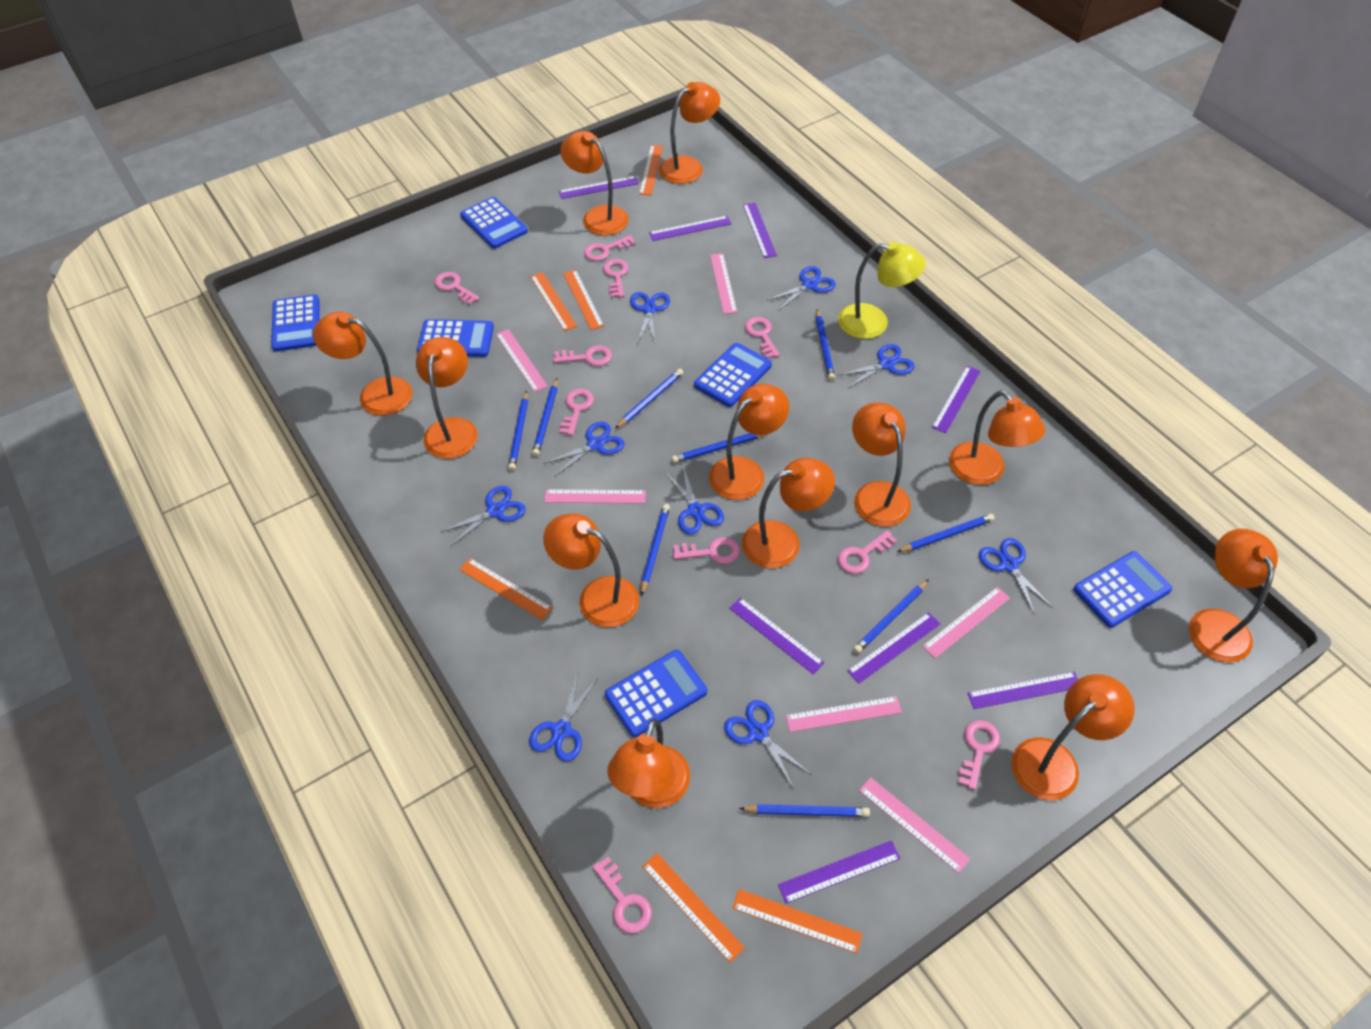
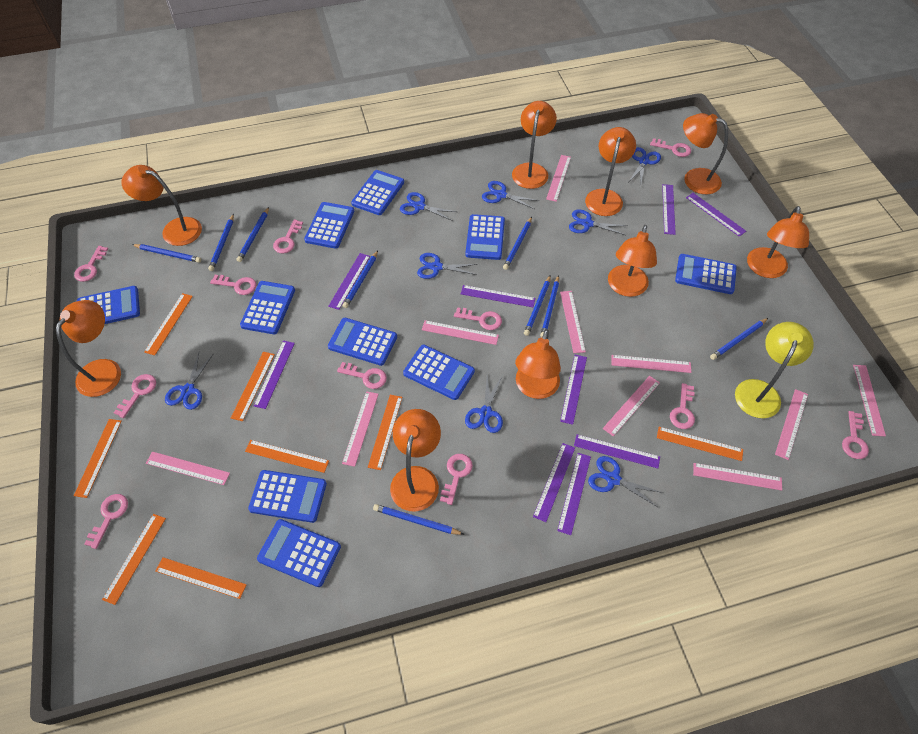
blue calculator: [271,295,319,352] [417,319,494,357] [460,197,528,249] [605,650,707,737] [694,343,772,407] [1073,551,1172,628] = 6 -> [77,286,140,324] [240,281,295,334] [248,470,327,523] [257,519,341,587] [304,202,354,249] [328,318,397,366] [351,170,404,215] [403,345,475,400] [465,214,505,260] [675,254,737,294] = 10
blue scissors: [440,486,526,546] [529,671,598,761] [544,422,625,476] [630,292,670,345] [665,466,724,534] [724,700,812,788] [767,266,836,311] [838,344,915,388] [979,538,1053,615] = 9 -> [165,353,213,410] [400,192,457,221] [417,253,477,279] [465,375,503,433] [482,181,539,209] [569,209,628,235] [588,456,663,507] [629,147,661,184] = 8
orange lamp: [313,312,412,416] [416,337,477,459] [543,513,639,627] [560,131,629,236] [608,719,690,808] [659,82,720,184] [709,384,789,500] [742,458,835,568] [852,403,911,527] [949,390,1045,485] [1011,674,1135,800] [1189,528,1278,663] = 12 -> [56,300,121,397] [122,165,202,246] [390,409,441,512] [512,101,557,189] [515,329,561,399] [585,127,636,216] [608,225,657,297] [683,113,728,194] [747,206,809,278] = 9
orange ruler: [459,558,553,620] [530,272,577,331] [563,270,604,330] [639,145,663,195] [642,853,745,963] [732,889,862,954] = 6 -> [74,419,122,498] [102,514,166,605] [144,293,193,355] [156,557,247,599] [231,352,275,421] [245,440,329,473] [368,395,402,470] [657,427,743,461] = 8
pink key: [434,272,479,305] [553,345,612,366] [560,389,594,436] [584,235,636,261] [592,857,652,934] [603,259,629,298] [673,537,740,564] [745,317,780,359] [838,530,897,574] [958,720,1000,790] = 10 -> [74,246,108,282] [84,494,128,549] [114,374,156,418] [210,275,257,295] [273,220,303,253] [337,362,387,389] [440,454,473,505] [454,307,502,330] [650,138,691,157] [670,383,695,429] [842,411,869,459] = 11
pink ruler: [496,329,548,392] [544,489,646,504] [710,253,737,314] [785,696,902,732] [859,777,970,873] [922,587,1010,658] = 6 -> [146,452,230,485] [342,391,379,467] [422,320,499,345] [546,155,571,202] [560,291,586,353] [603,376,660,436] [611,355,692,373] [693,463,782,491] [775,389,808,460] [853,365,886,436] = 10
purple ruler: [559,176,639,199] [649,216,731,241] [729,597,825,674] [743,202,777,258] [778,840,901,904] [847,612,940,684] [932,366,981,433] [967,672,1078,709] = 8 -> [254,340,295,409] [328,253,370,310] [461,285,535,307] [533,443,575,522] [557,453,591,535] [560,355,587,425] [574,434,660,468] [662,184,676,235] [686,193,746,237] = 9

